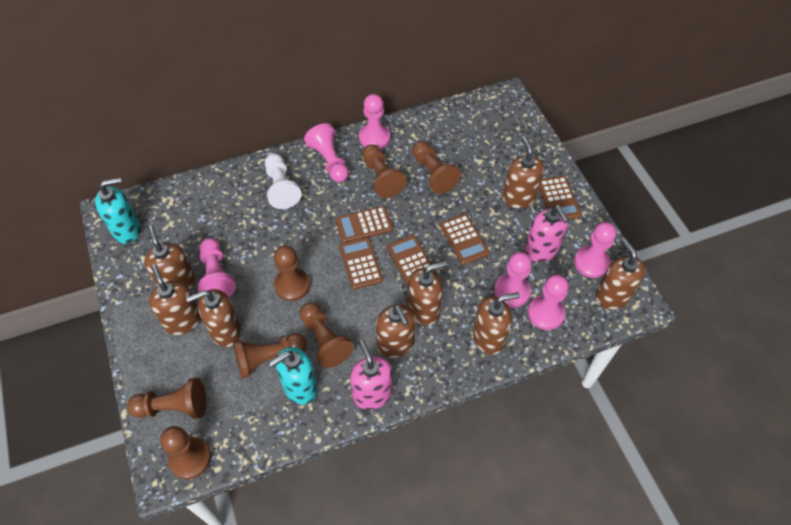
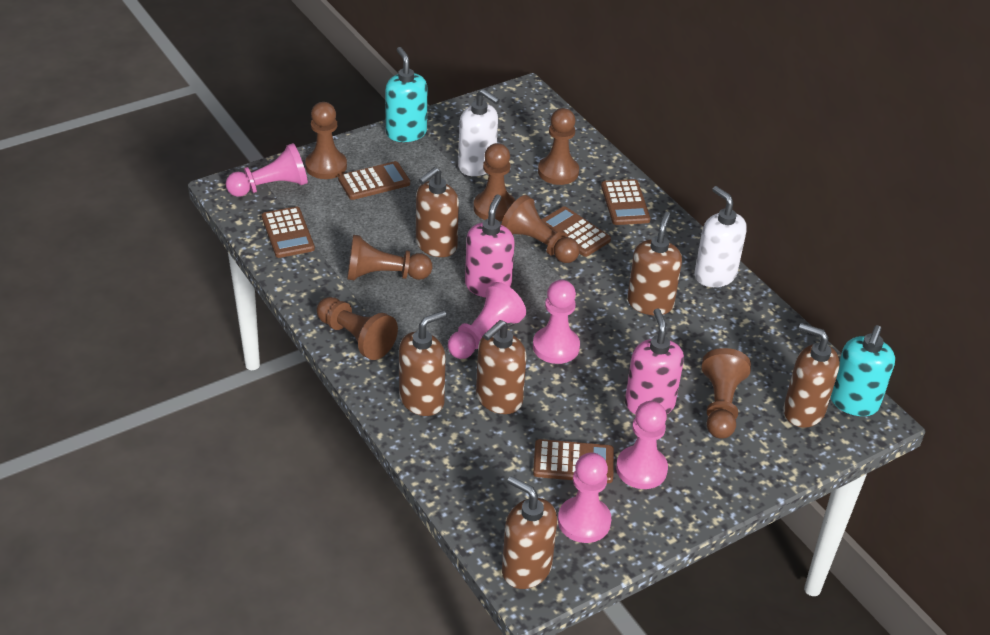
brown soap dispenser: [144,225,195,290] [149,265,201,335] [186,289,241,347] [376,304,416,358] [408,261,447,326] [473,292,520,355] [503,136,544,208] [595,238,646,310] = 8 -> [399,310,446,416] [416,167,459,257] [476,320,527,414] [502,476,557,589] [627,212,682,315] [783,323,840,428] = 6
pink pawn: [198,238,236,297] [304,123,349,183] [359,94,390,149] [494,252,532,308] [528,274,569,330] [574,222,616,278] = 6 -> [226,143,308,197] [448,282,526,359] [533,280,580,364] [558,452,611,543] [616,401,668,489] = 5
white pawn: [265,154,302,209] = 1 -> none = 0
white soap dispenser: none = 0 -> [458,89,500,176] [695,186,747,287] = 2

